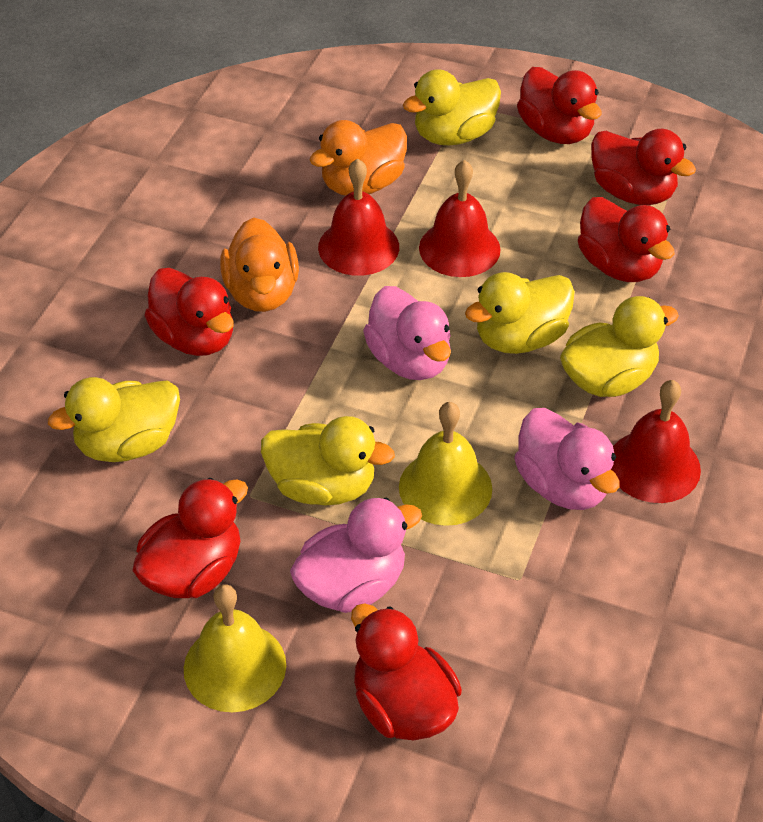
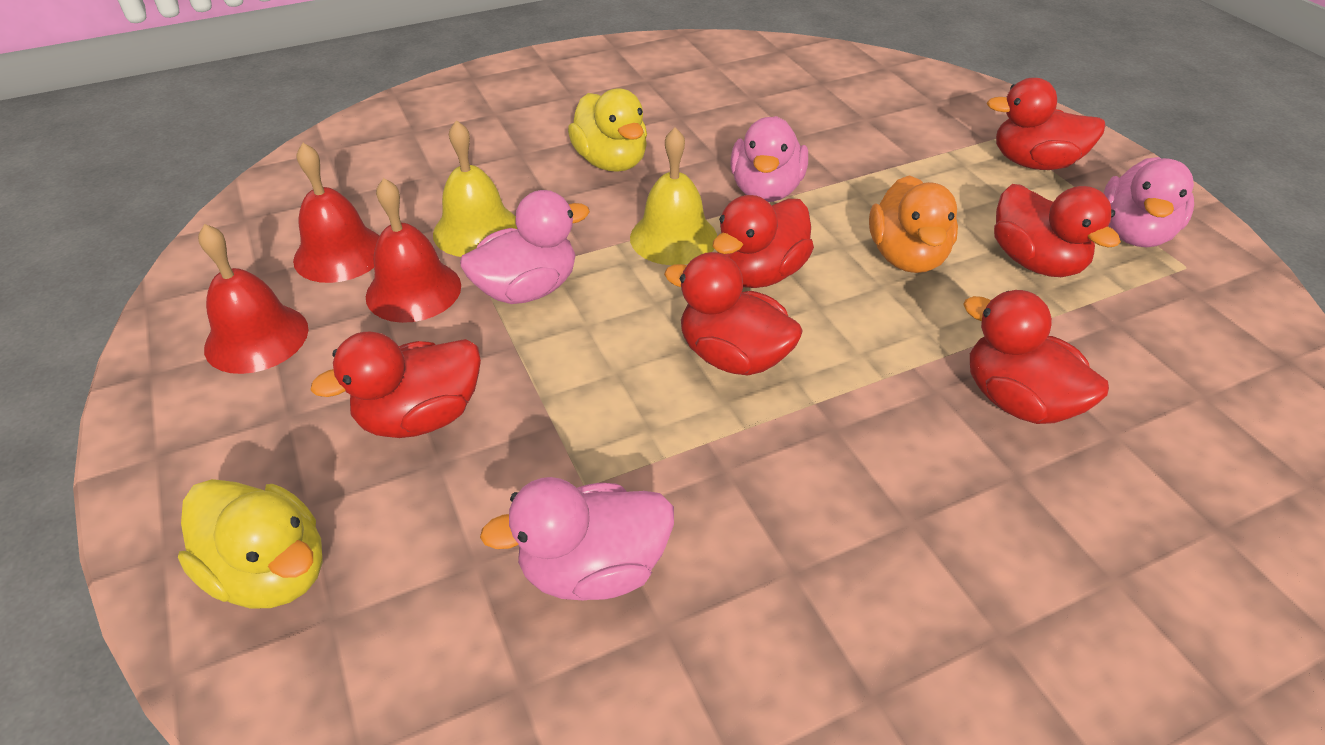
orange duck: [220,217,299,312] [310,120,407,196] = 2 -> [869,175,958,273] = 1
pink duck: [290,498,422,613] [363,286,451,380] [514,408,620,510] = 3 -> [460,190,590,304] [480,477,674,601] [730,116,808,202] [1104,157,1194,247] = 4
yellow duck: [48,377,180,462] [261,416,395,506] [403,69,501,146] [465,272,575,354] [560,296,679,397] = 5 -> [178,479,323,608] [568,89,647,172] = 2

